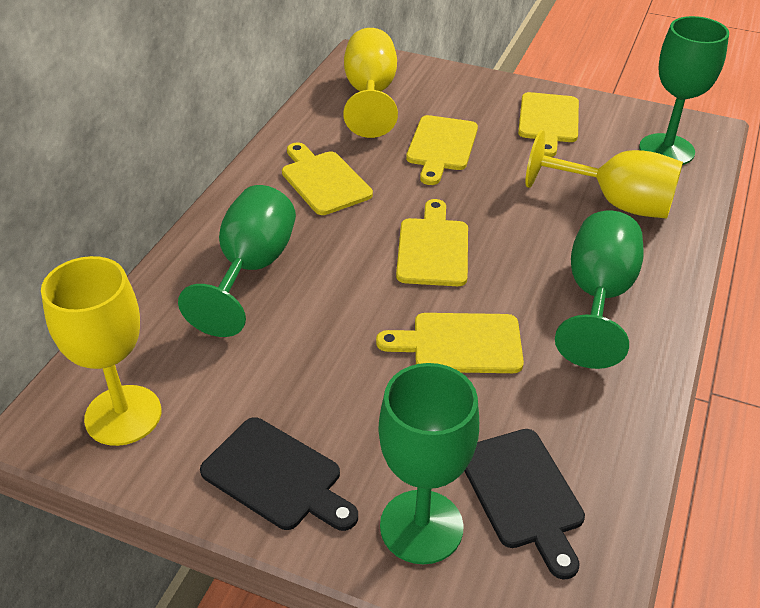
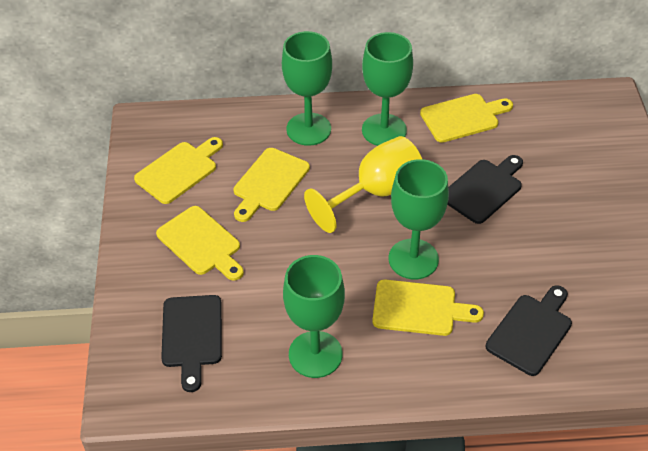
black cutting board: [200,417,358,531] [465,429,585,580] = 2 -> [161,295,222,392] [447,155,523,224] [486,285,572,376] = 3
yellow goblet: [41,256,161,446] [343,28,398,138] [525,130,683,219] = 3 -> [304,136,422,233] = 1

